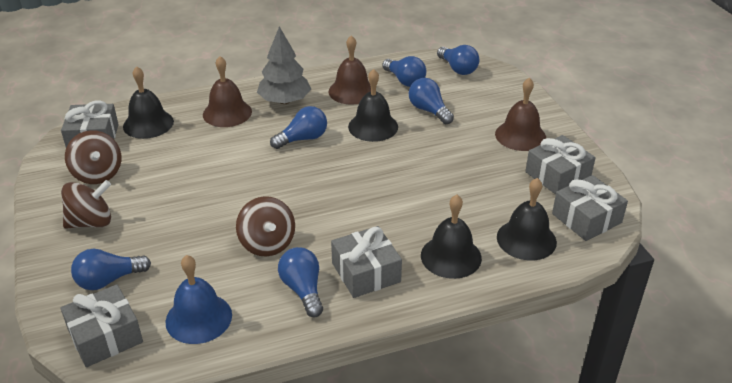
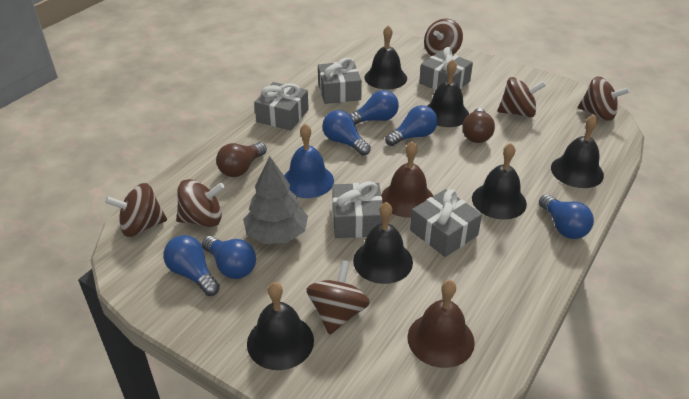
black bell: [123,66,174,139] [348,69,398,142] [421,195,482,279] [497,178,557,260] = 4 -> [247,282,314,370] [353,202,413,284] [364,25,407,90] [427,59,469,127] [472,143,527,220] [551,115,604,188] = 6
brown bell: [203,56,252,127] [329,35,371,105] [495,78,546,151] = 3 -> [381,141,433,218] [407,280,475,368] = 2
brown light bulb: none = 0 -> [216,142,267,177] [463,108,495,143] = 2
brown spinning top: [61,180,111,229] [65,130,121,184] [236,196,295,256] = 3 -> [105,183,167,237] [176,179,225,227] [306,260,370,335] [424,19,463,56] [497,77,546,118] [578,76,630,121] = 6

